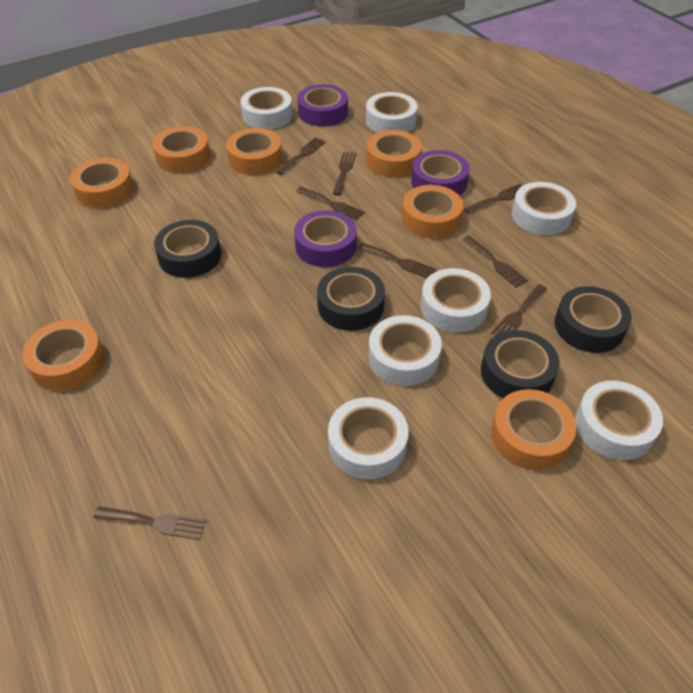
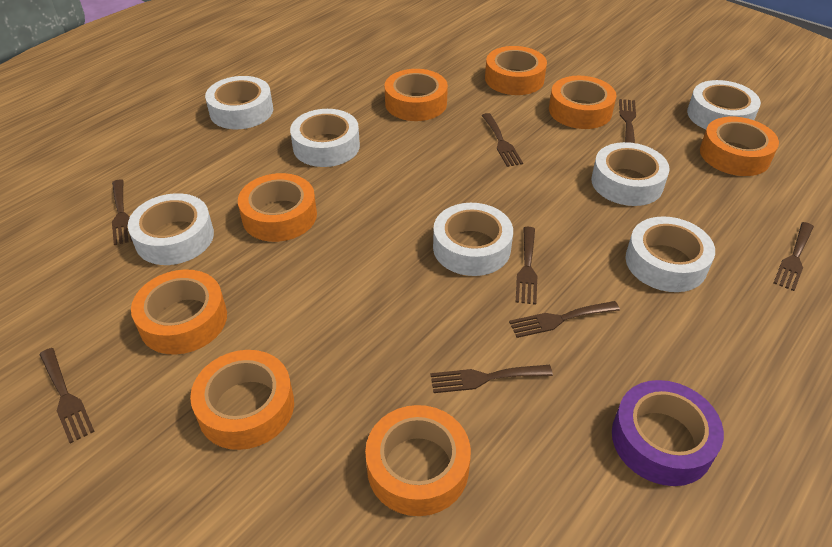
black tape: [154,220,221,278] [317,267,385,331] [481,330,559,398] [554,286,631,353] = 4 -> none = 0
orange tape: [22,320,105,391] [70,158,134,208] [152,126,210,173] [226,128,282,175] [366,130,422,177] [402,185,463,239] [491,389,576,470] = 7 -> [131,269,227,355] [190,350,294,450] [238,173,317,242] [365,405,471,516] [385,69,448,121] [485,46,547,95] [549,76,616,129] [700,117,779,176] = 8
purple tape: [294,210,357,267] [297,84,348,127] [411,150,470,195] = 3 -> [612,380,724,486] = 1

